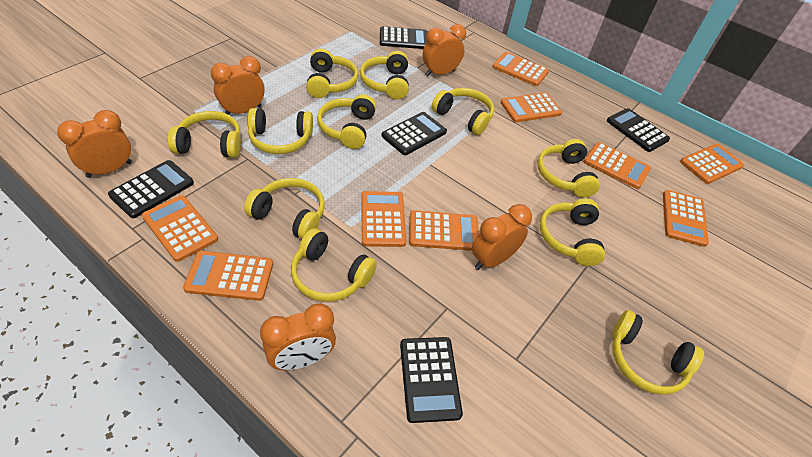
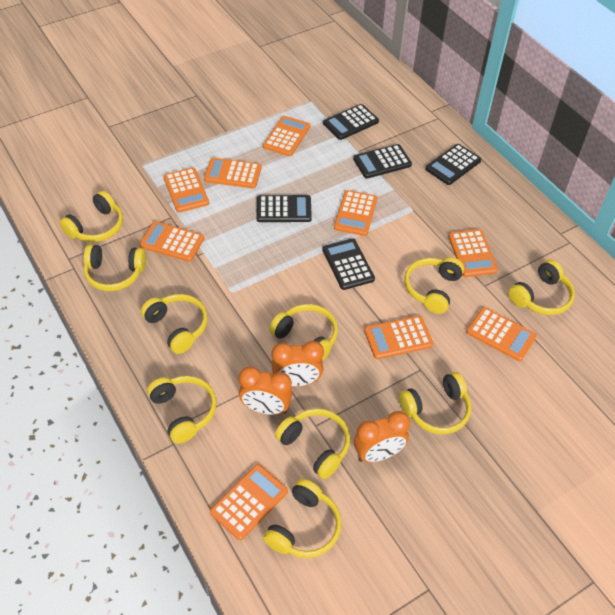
orange clock: [57,110,132,178] [211,56,265,115] [260,303,336,370] [423,24,466,76] [472,204,532,270] = 5 -> [239,367,292,415] [271,341,324,387] [354,411,410,462] = 3
yellow headphones: [168,111,241,158] [244,178,325,239] [247,108,313,154] [291,228,377,302] [306,48,358,98] [317,94,376,149] [360,51,409,99] [432,88,494,135] [537,139,600,198] [539,198,605,266] [612,310,704,395] = 11 -> [59,191,123,242] [83,244,146,291] [141,294,208,354] [147,376,217,444] [263,479,342,558] [269,304,338,362] [275,408,350,479] [399,372,471,434] [404,257,464,314] [508,260,575,315] = 10

